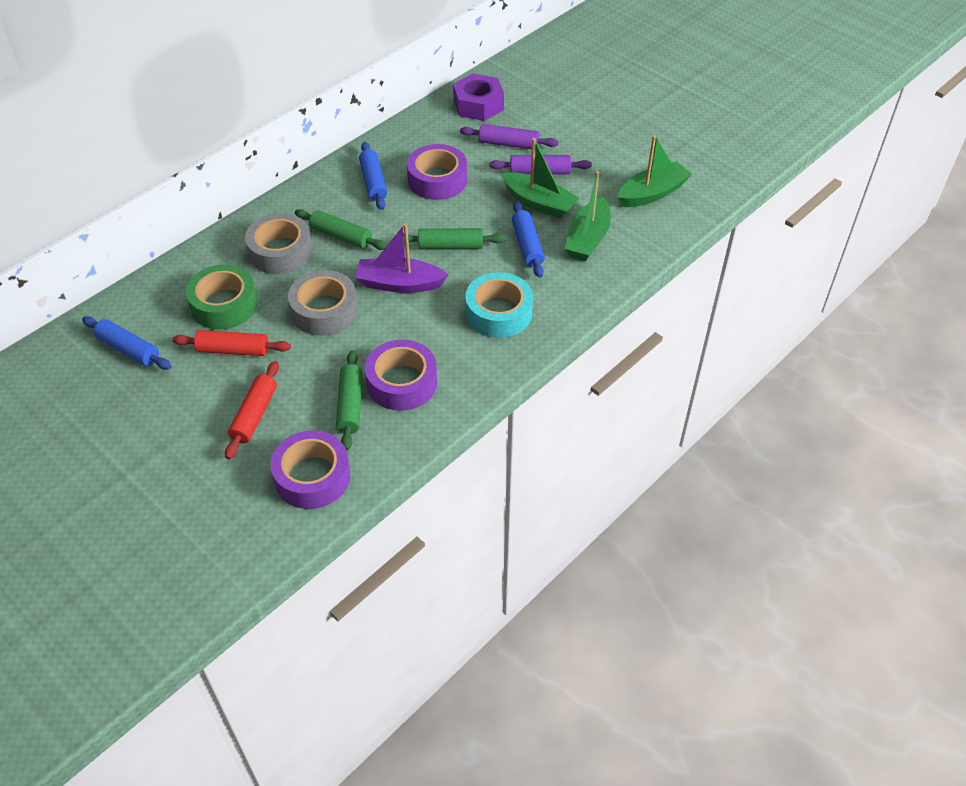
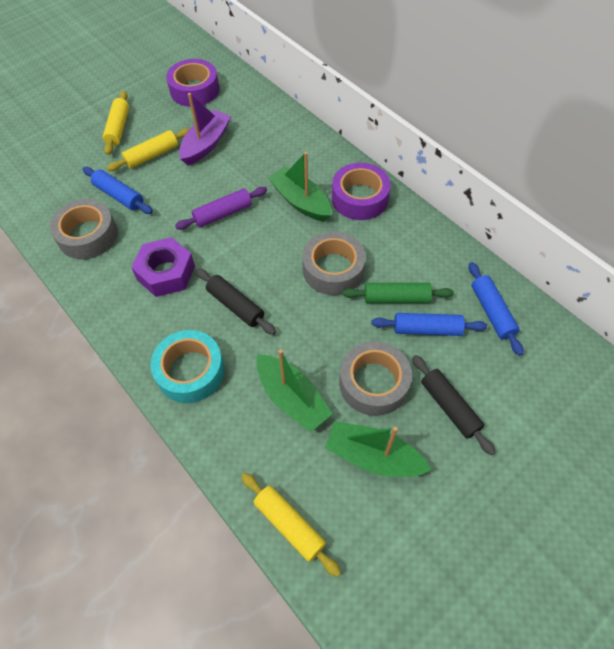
black rolling pin: none = 0 -> [196,268,276,335] [412,355,496,456] = 2
green rolling pin: [295,209,387,250] [336,350,363,451] [403,228,505,249] = 3 -> [342,283,454,303] = 1
green tape: [186,264,258,329] = 1 -> none = 0
grey tape: [245,213,313,274] [288,270,358,336] = 2 -> [50,199,118,259] [302,231,366,295] [339,341,412,416] = 3
purple rolling pin: [460,124,558,150] [489,155,592,174] = 2 -> [175,187,267,230] = 1
purple tape: [270,430,350,509] [365,340,437,411] [407,144,467,200] = 3 -> [166,59,220,107] [332,163,391,220] = 2
red rolling pin: [172,330,291,356] [225,361,279,459] = 2 -> none = 0
yellow rolling pin: none = 0 -> [103,91,129,155] [107,128,190,171] [241,473,341,577] = 3

